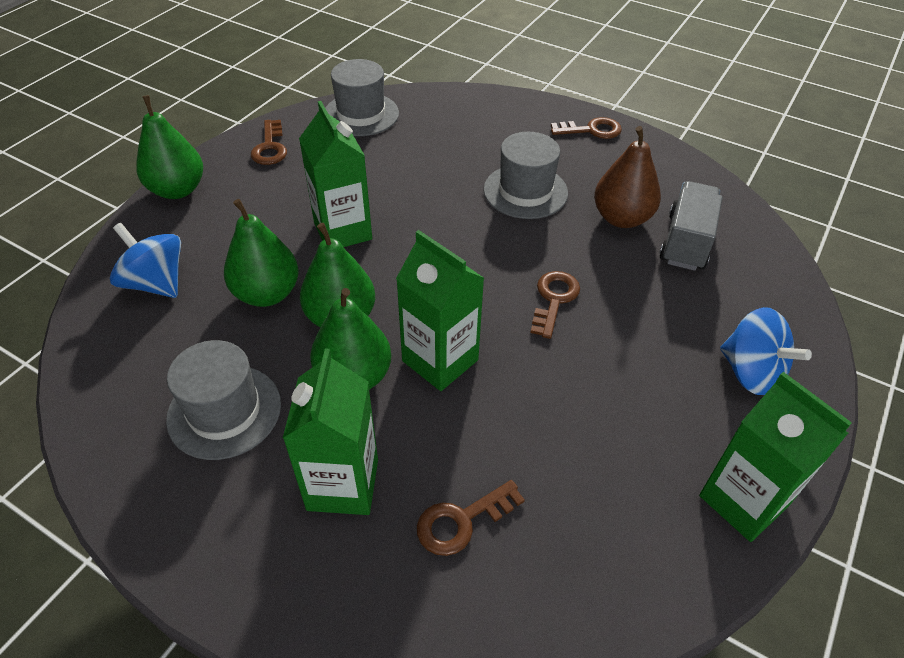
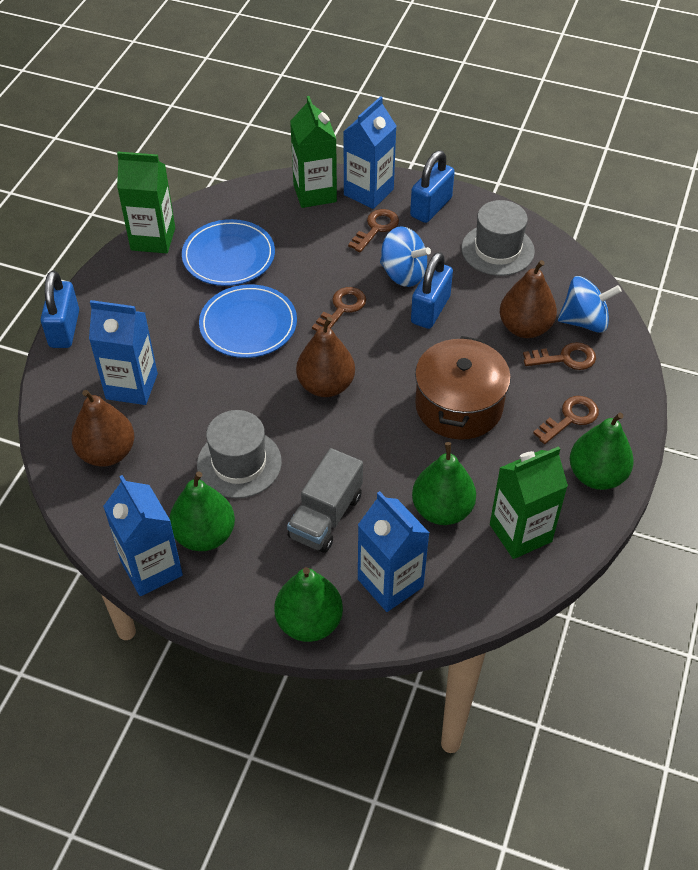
blue carton: none = 0 -> [89,300,158,405] [103,475,183,596] [343,96,396,209] [358,491,429,612] = 4
blue padlock: none = 0 -> [41,271,79,348] [410,151,455,223] [411,252,453,329] = 3
blue plate: none = 0 -> [182,219,275,286] [199,284,297,358] = 2
brown pear: [594,126,661,228] = 1 -> [71,390,134,467] [296,317,355,397] [500,260,557,338] = 3
brown pot: none = 0 -> [415,336,511,440] = 1
green carton: [283,349,378,515] [299,101,372,247] [396,230,484,391] [699,372,852,542] = 4 -> [117,152,175,253] [290,96,337,208] [490,446,568,559] = 3
grey hat: [166,340,281,460] [325,59,399,136] [484,132,568,219] = 3 -> [197,410,282,498] [461,200,535,276] = 2

